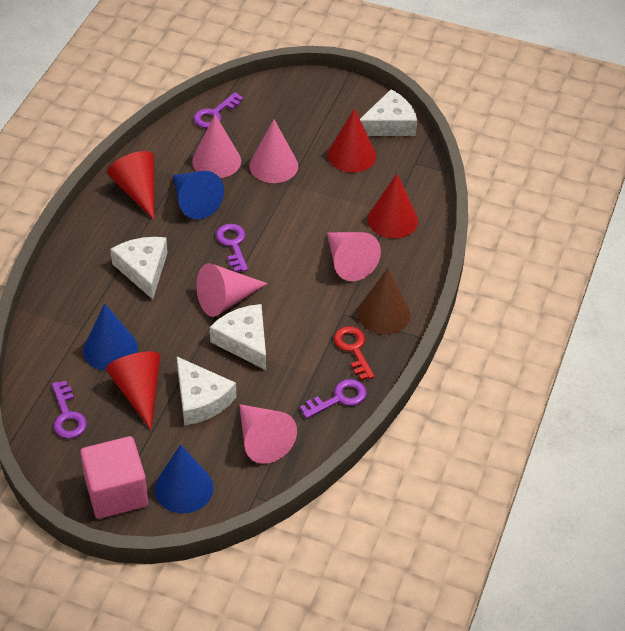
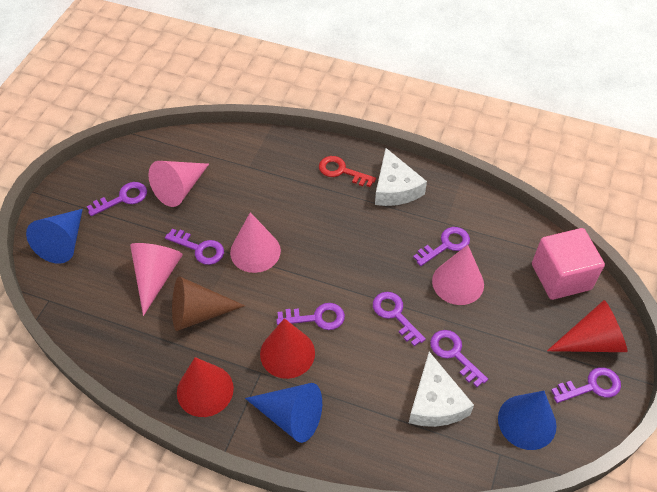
pink cone: [192,115,241,178] [196,263,268,317] [239,404,297,464] [249,119,298,183] [327,232,381,281] = 5 -> [130,243,183,316] [148,161,209,207] [230,212,281,273] [432,245,484,305] = 4
purple key: [52,381,87,439] [194,92,243,128] [216,224,248,272] [300,379,367,419] = 4 -> [87,182,147,216] [165,229,224,265] [276,303,345,330] [373,292,426,346] [413,227,470,266] [430,330,488,387] [551,367,621,403] = 7
red cone: [106,351,161,430] [107,151,154,220] [328,109,376,173] [368,174,418,238] = 4 -> [177,357,234,417] [260,318,315,379] [547,300,627,352] = 3
white cheese: [110,237,168,299] [177,357,236,425] [210,304,266,370] [360,89,417,136] = 4 -> [375,148,427,206] [409,352,474,427] = 2

